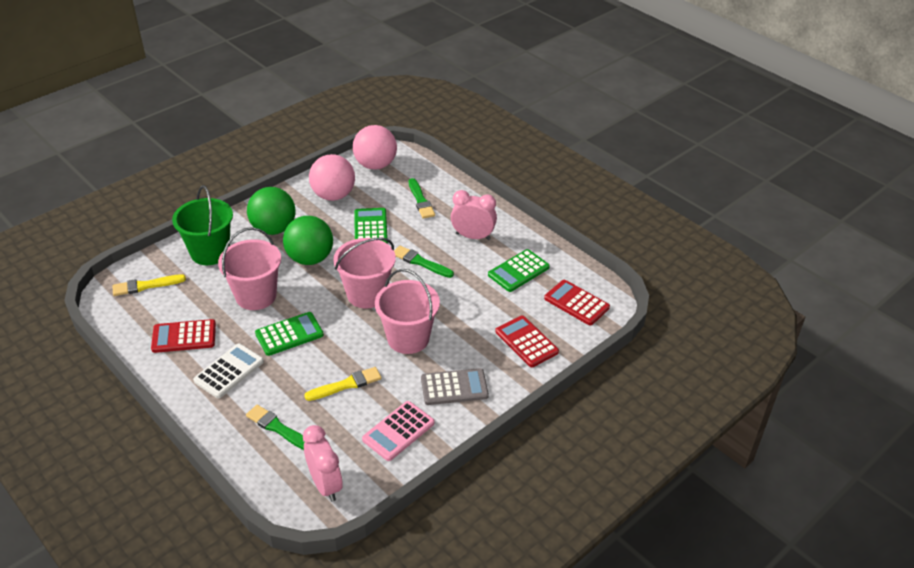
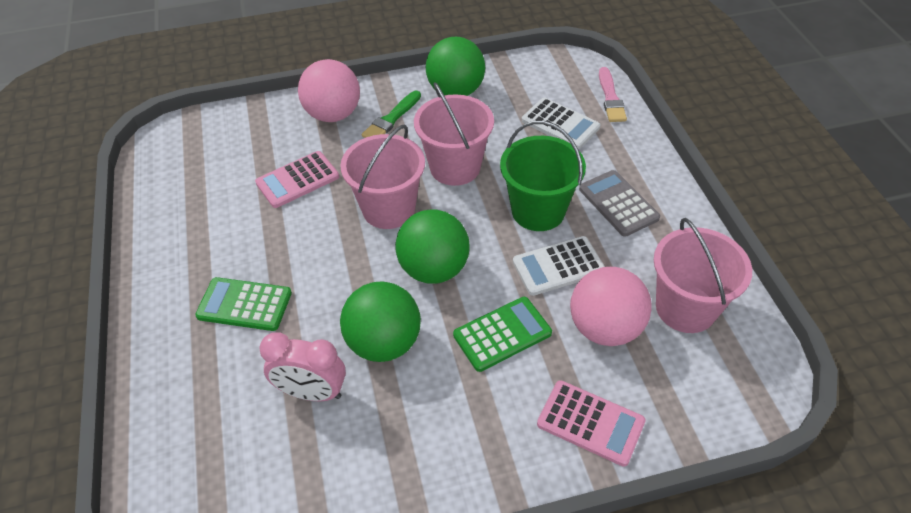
green ball: [247,187,296,235] [283,216,333,265] = 2 -> [340,281,421,362] [395,209,470,284] [426,37,485,96] = 3
green brush: [246,405,304,450] [394,246,454,278] [409,178,435,219] = 3 -> [362,91,421,138] = 1
green calculator: [255,312,324,356] [354,208,388,243] [488,249,550,292] = 3 -> [195,277,292,331] [453,297,552,372] = 2
pink brush: none = 0 -> [599,67,627,122] = 1
pink calculator: [362,401,435,461] = 1 -> [255,151,339,208] [537,380,646,467] = 2
pink clock: [303,425,343,502] [451,190,497,240] = 2 -> [259,332,346,401] = 1
red calculator: [151,319,216,353] [495,315,559,367] [544,280,610,325] = 3 -> none = 0
white calculator: [193,343,264,398] = 1 -> [513,236,605,296] [522,98,600,149] = 2
yellow brush: [112,274,186,296] [304,367,382,401] = 2 -> none = 0

